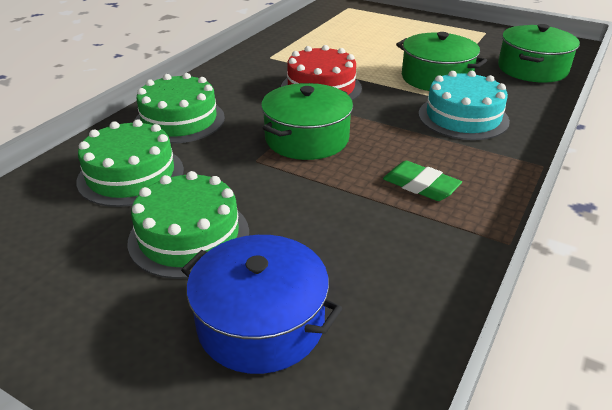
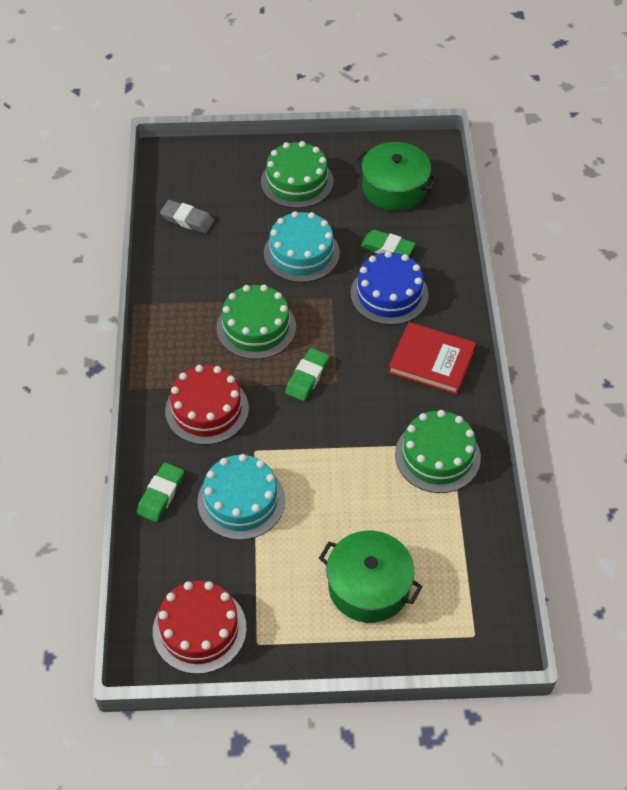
blue cake: none = 0 -> [351,251,429,325] = 1
blue pot: [181,235,342,374] = 1 -> none = 0
green eraser: [383,161,462,201] = 1 -> [137,463,184,522] [285,348,329,401] [360,230,416,256] = 3
green pot: [261,83,353,160] [396,32,487,91] [498,24,580,83] = 3 -> [319,531,423,623] [355,142,438,211] = 2
grey eraser: none = 0 -> [160,200,214,233] = 1
red book: none = 0 -> [388,322,476,395] = 1
red cake: [281,45,362,101] = 1 -> [153,581,247,674] [165,365,249,445] = 2
turquoise cake: [419,71,510,140] = 1 -> [197,454,285,540] [264,211,340,282] = 2

